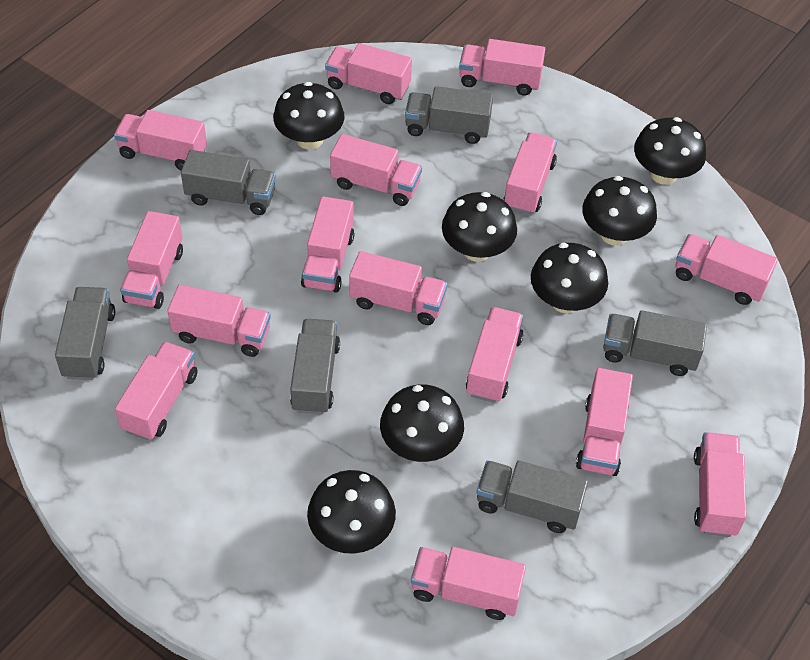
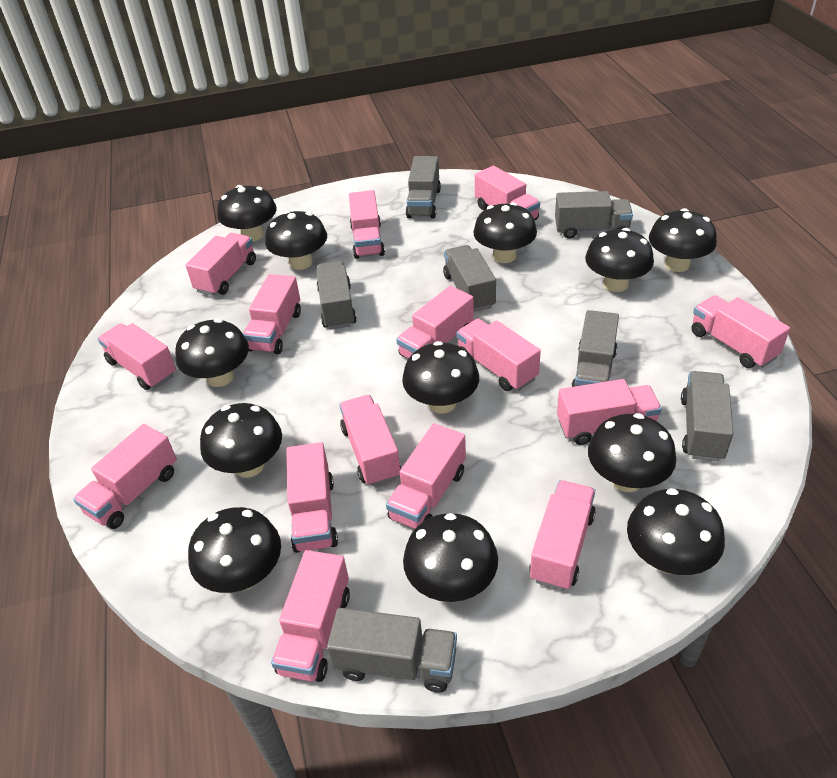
black mushroom: [273,82,344,150] [307,470,396,554] [380,384,464,462] [442,192,517,262] [531,243,608,313] [582,176,657,245] [634,117,706,185] = 7 -> [175,319,249,387] [188,507,281,593] [200,403,282,478] [217,185,277,242] [265,211,327,270] [402,341,479,414] [403,513,498,602] [473,202,537,263] [585,228,654,292] [588,413,676,492] [627,488,725,575] [649,208,717,272] = 12
grey truck: [55,287,115,380] [181,150,276,215] [290,319,340,415] [405,86,493,144] [477,461,588,533] [603,310,707,376] = 6 -> [316,261,357,330] [327,608,457,693] [406,156,441,218] [443,245,496,312] [555,191,633,239] [571,310,619,387] [681,371,733,462] = 7

